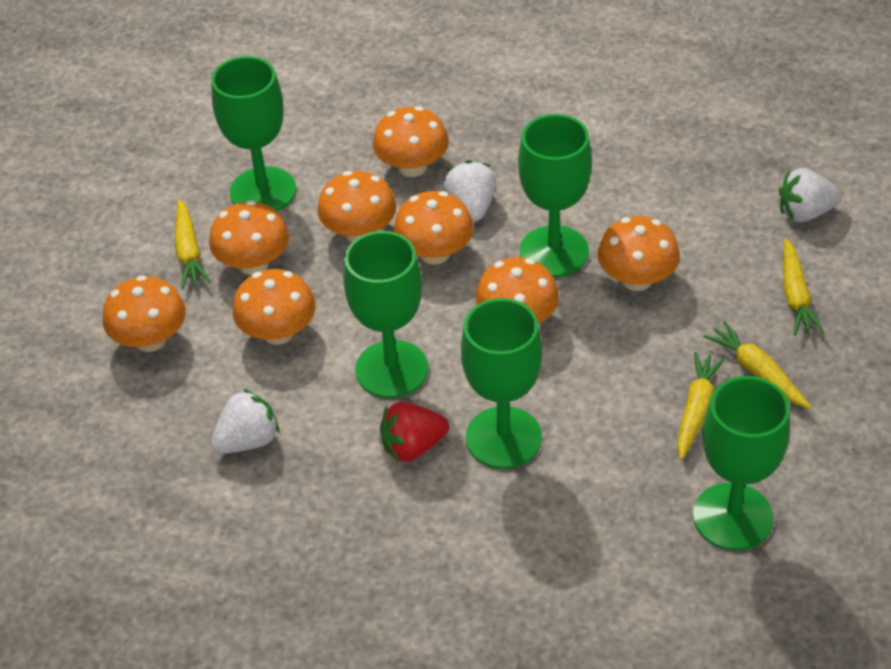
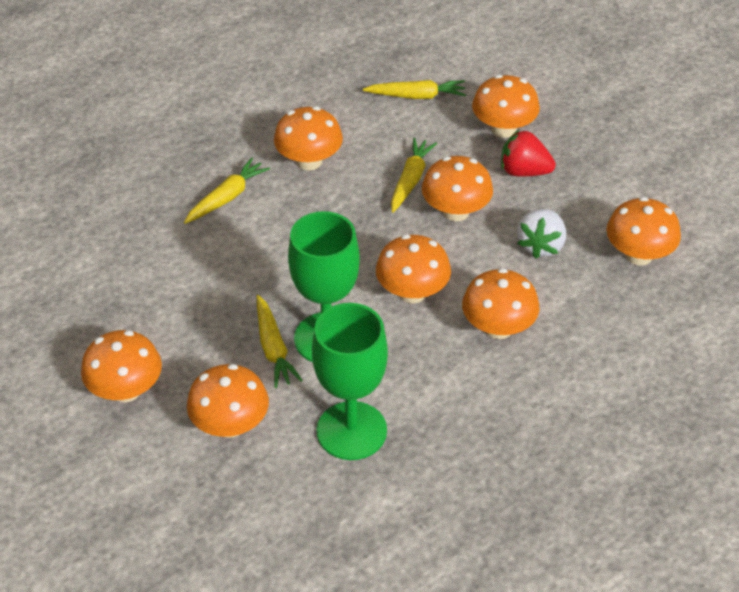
green goblet: [211,56,296,211] [344,231,429,398] [461,298,542,469] [518,114,592,277] [693,376,790,551] = 5 -> [288,211,360,362] [312,303,388,460] = 2
white strawberry: [211,389,279,454] [444,160,497,222] [779,168,842,222] = 3 -> [517,209,566,259] = 1

